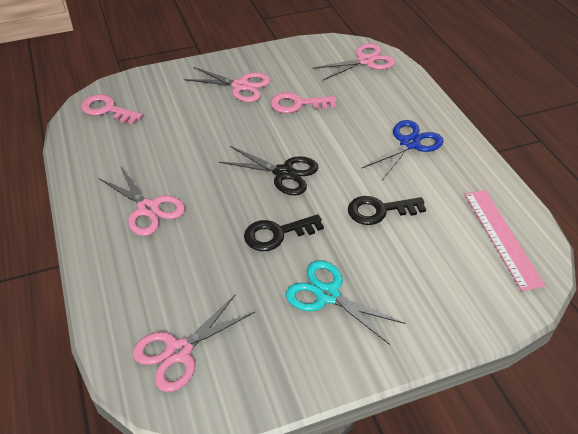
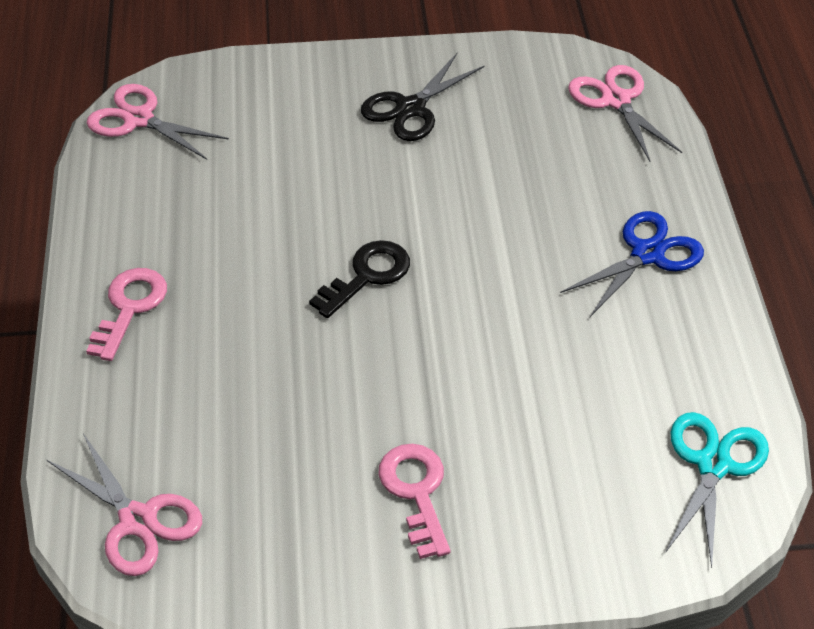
black key: [244,214,324,251] [348,196,426,225] = 2 -> [309,240,410,318] = 1
pink ruler: [464,190,545,291] = 1 -> none = 0
pink scissors: [99,167,185,236] [133,294,255,392] [184,67,271,102] [312,43,395,80] = 4 -> [47,433,202,576] [87,84,229,160] [568,65,682,161] = 3

